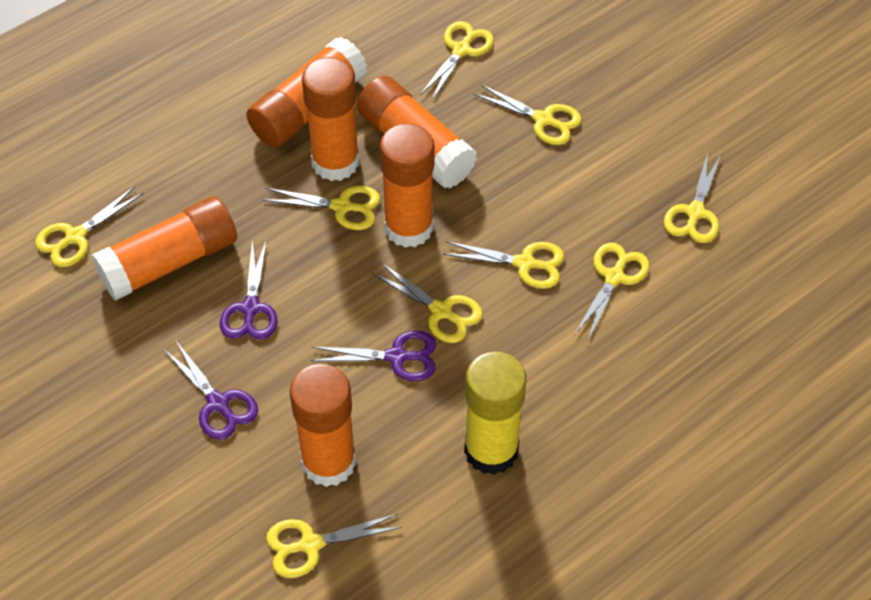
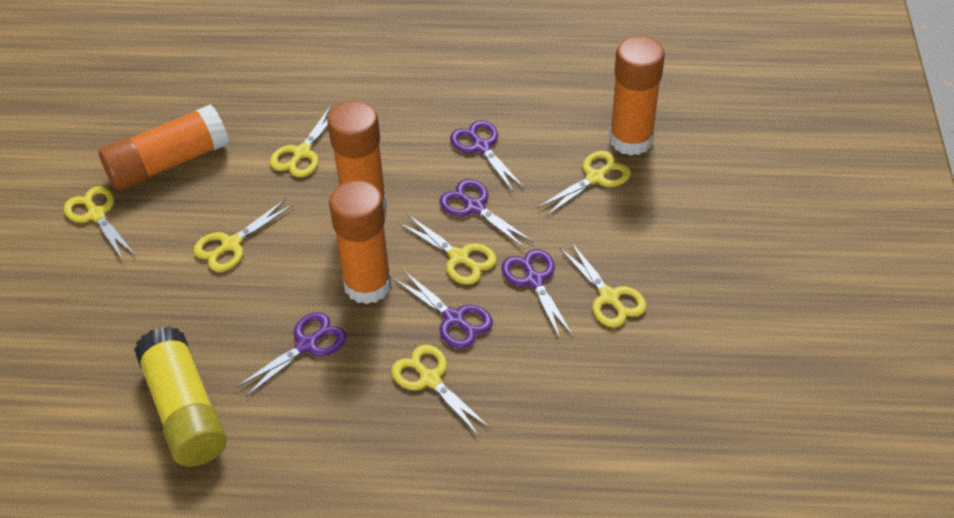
orange glue stick: [92,196,237,300] [246,37,367,147] [289,364,356,487] [302,57,359,181] [357,76,477,188] [380,123,434,248] = 6 -> [99,104,229,191] [327,101,387,209] [329,180,392,304] [609,36,665,156] = 4
purple scissors: [163,341,258,440] [220,239,278,340] [311,331,436,381] = 3 -> [237,312,346,397] [394,270,493,349] [439,179,534,249] [450,120,525,193] [502,249,573,339] = 5
yellow scissors: [35,186,143,267] [263,186,380,230] [266,514,402,578] [372,263,483,343] [420,21,494,100] [443,241,564,289] [473,84,582,145] [574,243,649,341] [664,152,721,243] = 9 -> [64,186,136,260] [193,199,294,272] [270,106,331,177] [391,345,491,436] [399,214,497,285] [537,151,631,216] [559,241,647,328] = 7

